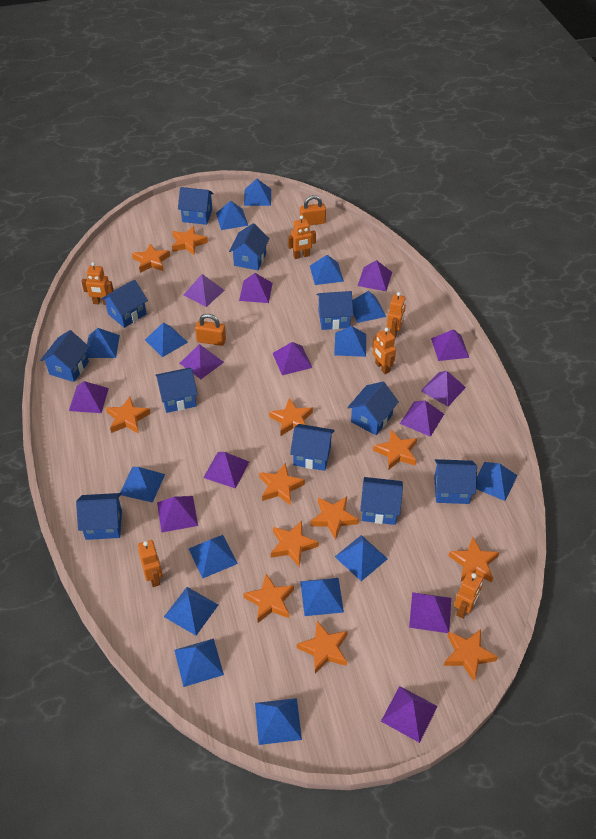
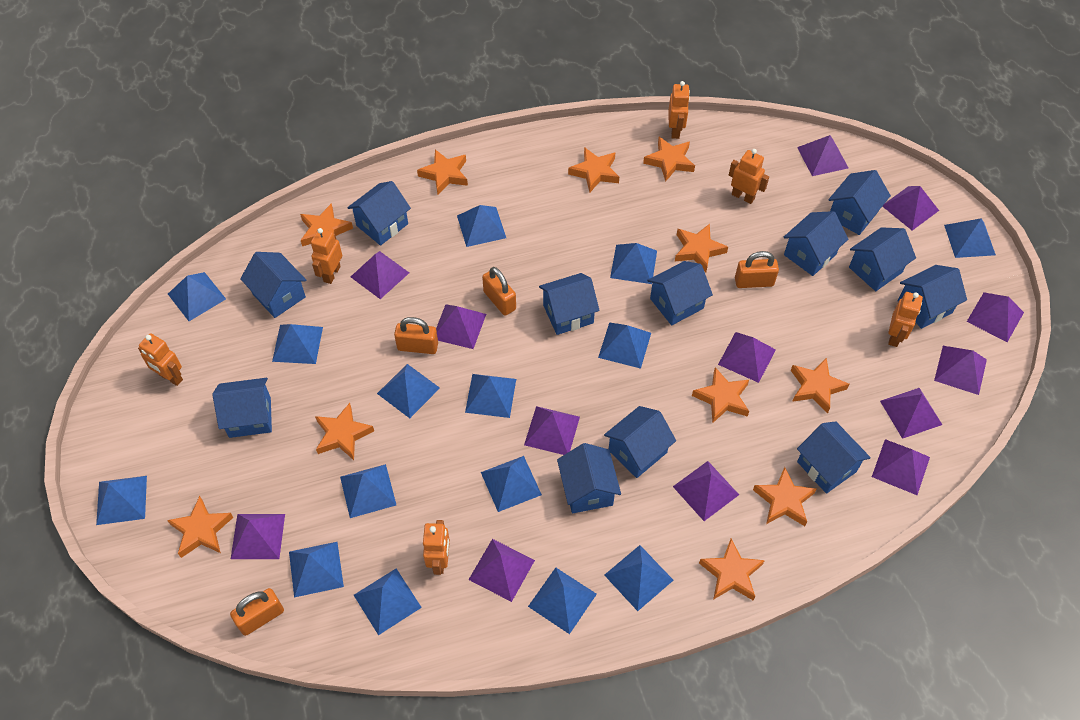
blue house: [40,330,89,382] [76,493,122,540] [101,280,148,328] [155,368,198,413] [178,187,214,225] [229,223,270,270] [290,424,335,471] [317,291,353,330] [347,382,399,435] [360,477,403,525] [434,459,477,504] = 11 -> [212,378,272,438] [240,252,306,318] [347,181,411,246] [539,273,600,335] [557,443,621,513] [604,406,676,478] [647,261,713,325] [783,211,848,276] [797,422,871,494] [828,170,891,235] [849,227,916,291] [898,265,967,329] = 12
orange padlock: [195,314,226,346] [300,195,326,226] = 2 -> [230,588,284,636] [394,317,438,354] [482,267,516,316] [735,251,779,288] = 4
orange star: [106,397,151,434] [132,243,170,273] [172,226,208,255] [243,574,294,623] [259,463,305,505] [269,398,313,436] [271,521,319,566] [297,621,348,674] [310,497,359,540] [373,430,417,470] [444,629,498,681] [449,537,499,583] = 12 -> [167,496,234,558] [300,203,353,246] [315,403,374,460] [417,149,468,195] [568,147,619,192] [643,137,695,182] [675,224,728,272] [692,367,749,423] [699,539,765,601] [753,467,817,526] [791,358,850,414] = 11

